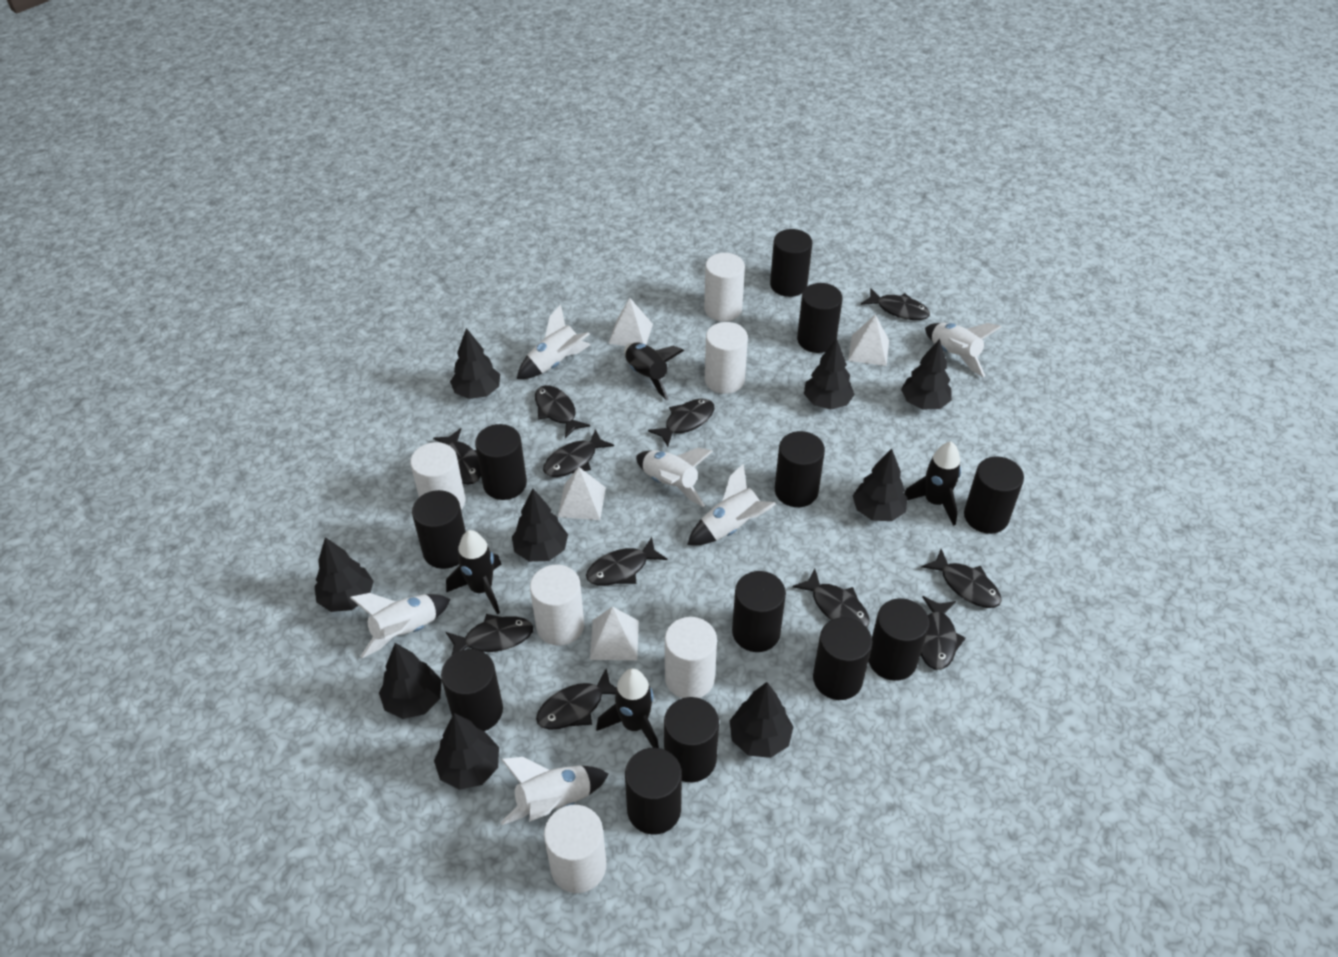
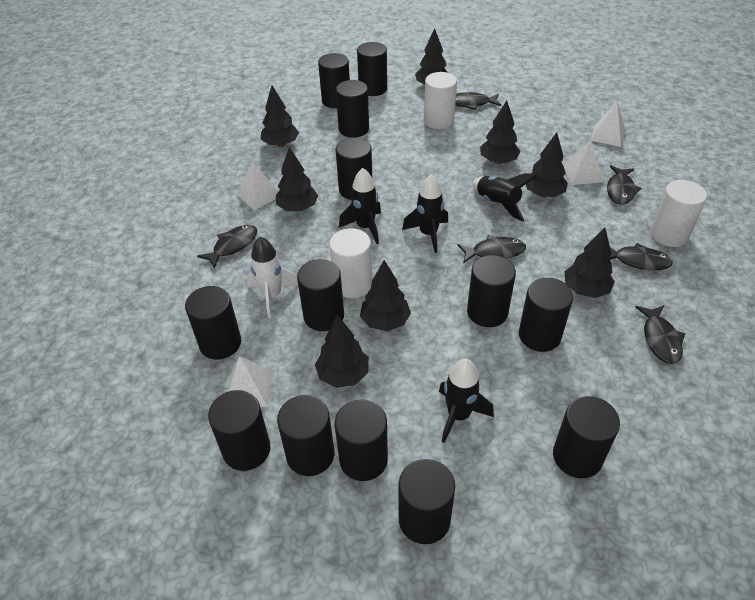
black cylinder: [412,490,466,569] [441,649,503,731] [475,424,527,500] [625,748,682,835] [664,697,719,782] [732,571,786,652] [770,229,812,297] [775,431,825,507] [797,283,843,353] [813,617,873,700] [869,598,929,681] [964,456,1024,534] = 12 -> [185,286,241,359] [208,390,271,471] [277,395,334,476] [297,259,344,331] [318,53,350,108] [335,400,388,481] [336,80,369,138] [336,138,372,200] [357,42,387,96] [399,459,455,544] [467,255,516,327] [519,278,573,352] [553,396,620,478] = 13
black fish: [433,428,481,485] [446,614,533,655] [535,385,590,438] [536,668,617,730] [543,429,614,477] [586,537,668,586] [648,399,714,447] [793,569,870,627] [861,288,930,320] [921,549,1002,608] [921,596,966,670] = 11 -> [197,225,257,269] [455,92,501,110] [458,235,526,263] [607,165,642,205] [609,243,673,270] [635,305,685,364] = 6
black tree: [315,537,374,612] [379,643,442,719] [434,713,499,790] [450,328,500,399] [512,488,568,562] [730,682,793,758] [804,338,855,410] [853,448,908,521] [901,339,952,409] = 9 -> [261,85,299,147] [276,147,318,211] [315,315,369,388] [360,260,411,331] [415,28,448,84] [480,100,521,164] [526,132,568,197] [565,228,615,298] = 8
white cylinder: [410,442,465,510] [530,564,584,646] [544,805,606,893] [665,617,717,698] [704,253,745,321] [705,322,748,394] = 6 -> [329,228,372,298] [424,72,457,129] [650,180,707,247] = 3
white rocket: [350,593,451,658] [501,757,609,825] [517,305,591,379] [636,448,713,507] [687,463,776,545] [925,323,1002,377] = 6 -> [247,236,298,318] = 1

